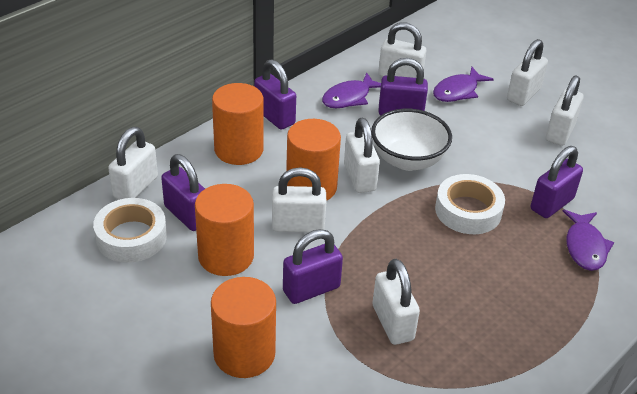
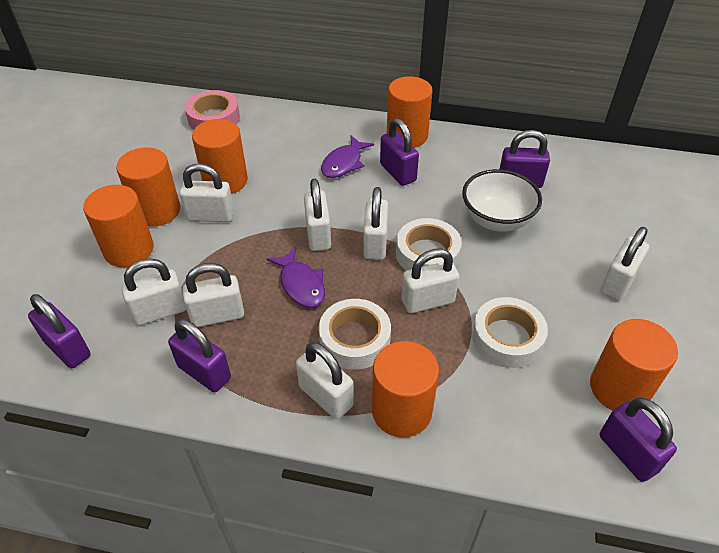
orange cylinder: [195,184,254,276] [211,277,276,378] [212,83,264,165] [286,119,341,201] = 4 -> [83,185,154,267] [116,147,180,227] [192,119,248,194] [372,341,439,438] [387,76,433,148] [590,319,678,410] = 6
pink tape: none = 0 -> [185,90,240,130] = 1
purple fish: [322,72,381,108] [433,67,494,102] [563,209,614,271] = 3 -> [267,247,325,308] [321,136,374,178] = 2
white padlock: [108,127,158,200] [272,167,326,232] [344,118,380,193] [373,259,420,345] [378,22,426,78] [507,39,548,106] [546,75,583,146] = 7 -> [121,258,186,326] [179,163,234,222] [182,263,244,327] [296,342,354,419] [304,179,331,251] [363,187,388,260] [401,248,459,313] [600,227,649,301] = 8
white tape: [93,198,167,263] [435,174,505,234] = 2 -> [319,299,391,370] [396,218,462,271] [472,297,548,368] = 3

